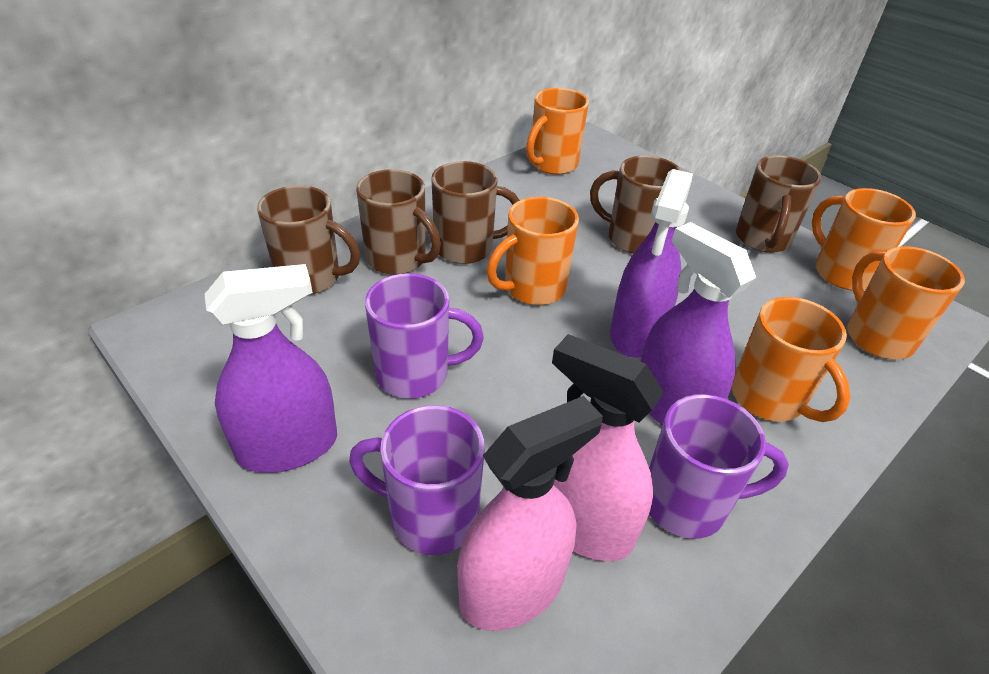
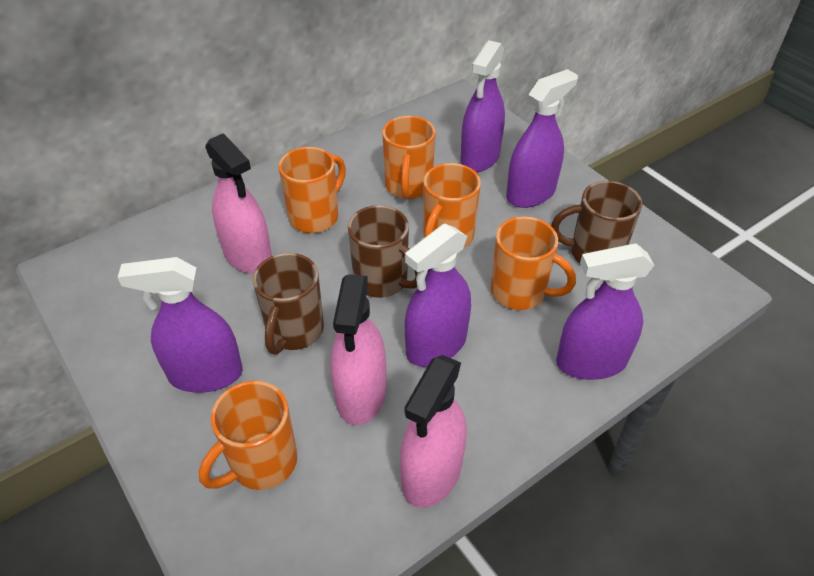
brown mug: [257,185,360,295] [356,169,441,275] [431,161,520,264] [590,156,682,254] [736,156,822,253] = 5 -> [253,253,324,355] [348,205,418,298] [551,181,642,263] = 3
pink spray bottle: [457,396,603,631] [552,334,664,561] = 2 -> [205,133,272,274] [330,274,386,425] [400,355,467,508] = 3
purple mug: [349,405,485,555] [365,273,484,399] [649,394,789,539] = 3 -> none = 0
purple spray bottle: [204,264,337,473] [610,169,693,358] [640,222,756,426] = 3 -> [118,257,243,392] [405,224,471,367] [461,40,505,172] [506,69,578,208] [556,243,655,380] = 5

